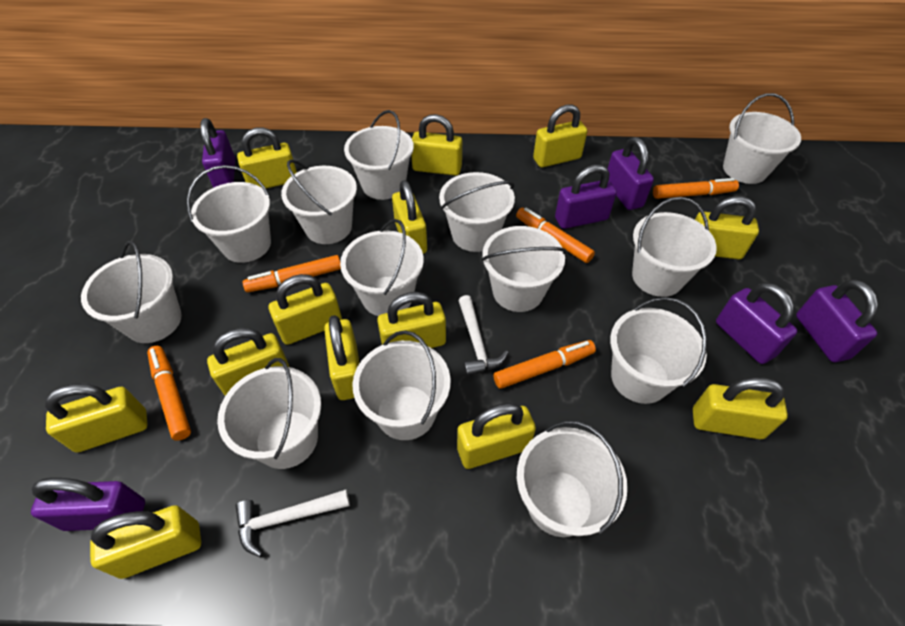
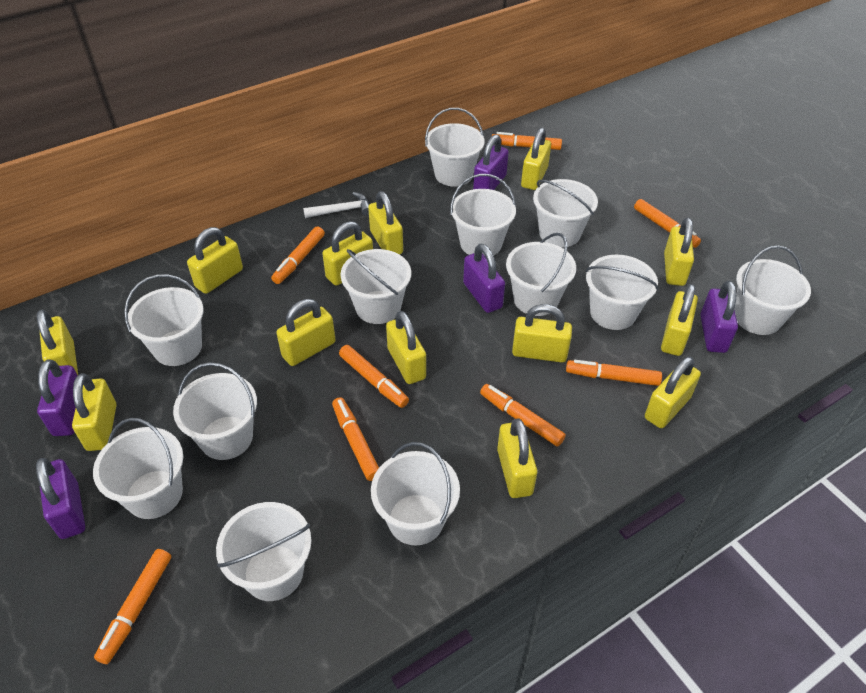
orange marker: [147,346,191,441] [243,255,341,292] [493,340,596,389] [516,207,595,263] [653,178,739,199] = 5 -> [94,549,171,664] [271,226,325,284] [332,397,379,481] [339,345,409,408] [480,384,566,447] [492,132,562,150] [566,360,662,386] [634,199,701,248] = 8
purple padlock: [31,478,145,531] [200,118,235,188] [555,165,617,229] [608,137,654,210] [716,283,798,364] [796,279,878,362] = 6 -> [36,458,85,539] [37,359,78,436] [463,244,505,313] [473,134,509,190] [700,281,738,353] = 5
white bucket: [81,241,182,343] [187,165,271,263] [217,358,321,469] [281,160,357,244] [340,219,424,316] [344,110,414,200] [352,330,451,440] [439,172,515,252] [481,226,567,312] [517,421,628,537] [610,297,707,404] [632,197,717,297] [723,93,801,184] = 13 -> [93,418,183,519] [124,274,204,366] [173,362,257,460] [216,502,311,601] [340,249,411,324] [371,442,460,545] [425,108,485,186] [450,174,516,256] [506,233,576,316] [533,179,598,247] [585,255,659,330] [735,245,811,335] = 12
white hammer: [235,489,350,557] [458,295,508,376] = 2 -> [303,192,369,218] = 1

